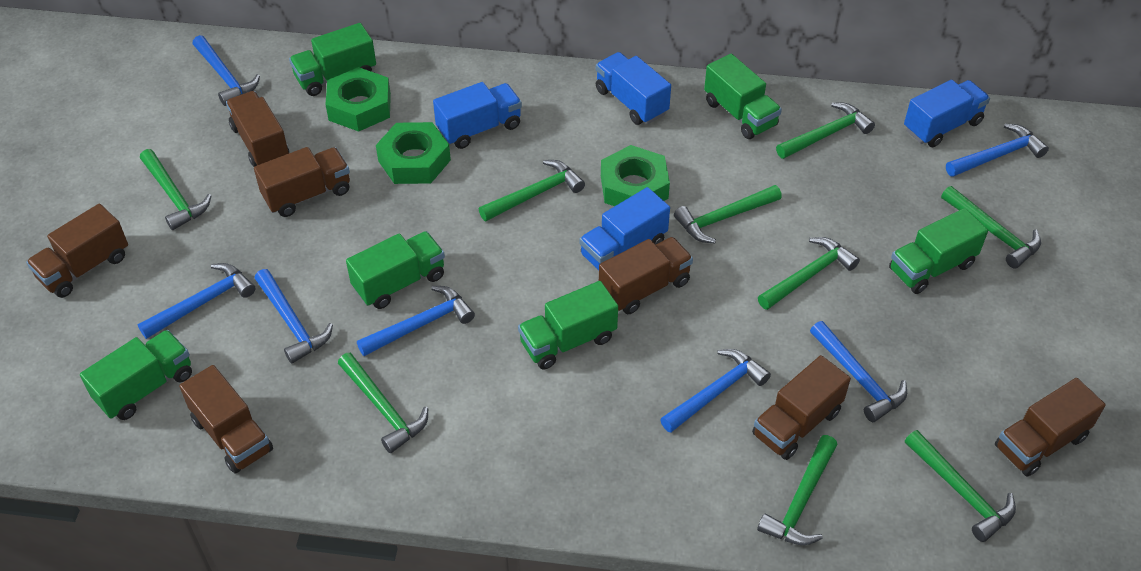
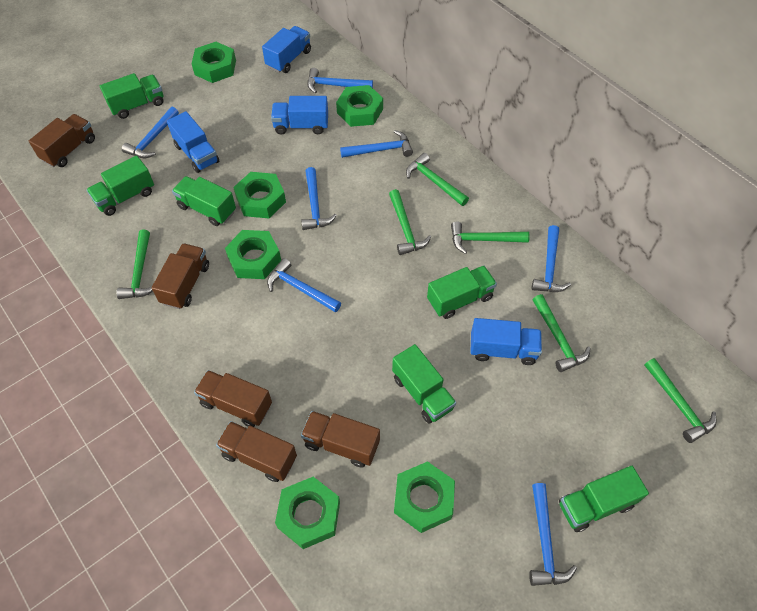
brown truck: [26,204,128,298] [179,365,273,473] [226,91,289,167] [254,147,350,217] [599,237,693,314] [752,355,851,460] [995,378,1106,477] = 7 -> [29,114,95,167] [152,243,209,309] [194,370,272,427] [216,421,297,482] [301,411,380,467] = 5
green hammer: [140,149,211,230] [338,353,428,453] [479,160,585,221] [674,185,782,243] [757,435,838,545] [758,237,860,310] [776,102,875,159] [905,430,1016,542] [941,186,1041,269] = 9 -> [116,230,153,299] [389,189,431,255] [406,153,469,206] [451,221,530,254] [532,294,591,372] [644,358,717,443] = 6
green nut: [325,67,391,132] [376,122,451,184] [601,145,670,206] = 3 -> [191,42,236,83] [225,230,281,279] [233,172,286,218] [275,477,340,549] [336,85,383,127] [394,461,455,533] = 6

